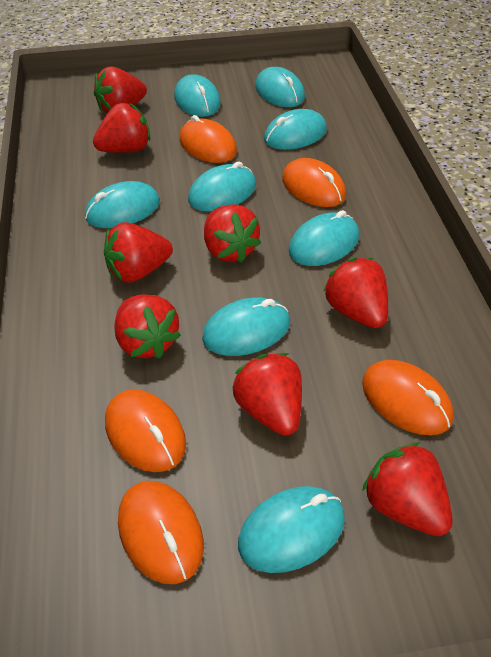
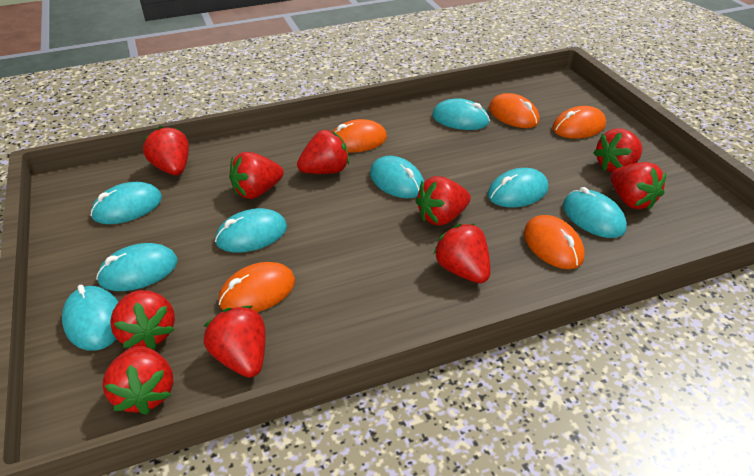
red strawberry: [93,103,150,153] [94,67,147,113] [104,222,173,283] [114,295,181,359] [204,204,261,263] [232,353,302,436] [323,258,388,328] [362,442,453,536] = 8 -> [102,346,174,415] [110,290,175,350] [143,126,189,175] [204,306,265,378] [229,152,284,199] [297,130,349,174] [416,176,471,226] [434,224,490,283] [593,129,642,173] [610,162,666,210] = 10

